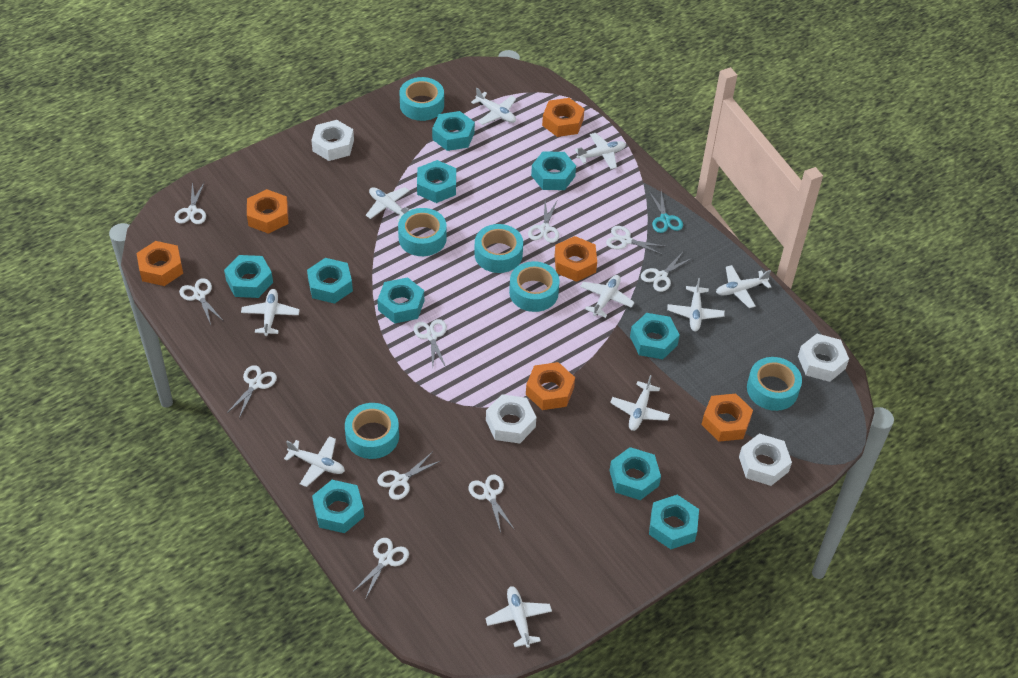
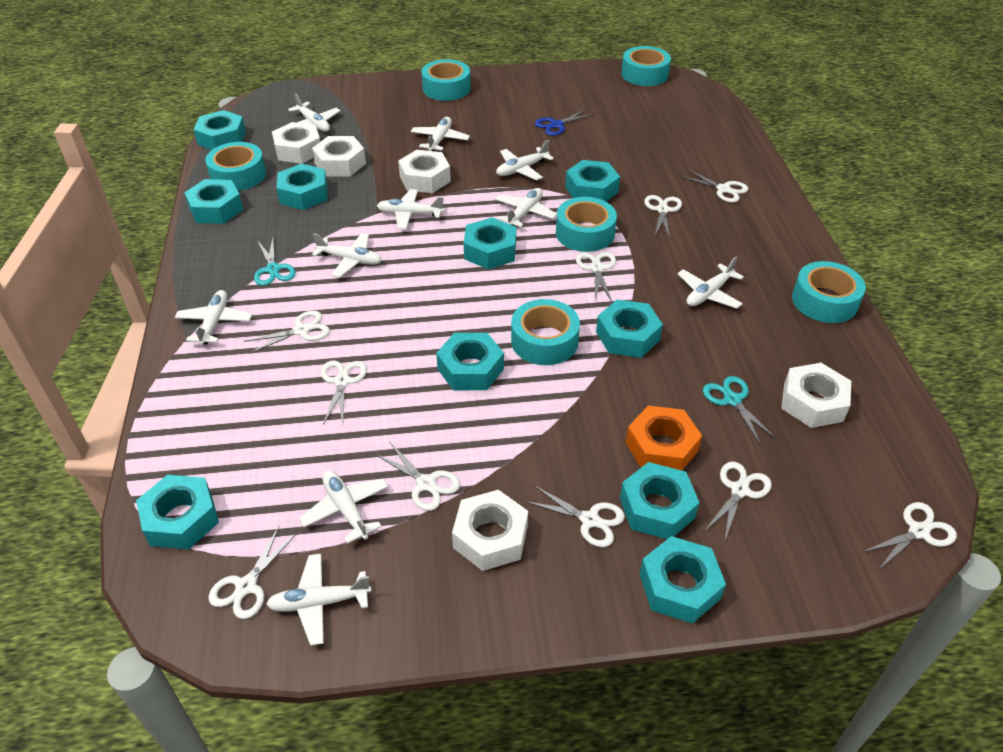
blue scissors: none = 0 -> [535,109,594,136] = 1
orange nut: [137,241,183,286] [247,189,288,234] [526,362,575,410] [542,98,584,137] [555,236,597,282] [701,394,753,442] = 6 -> [626,406,702,470] = 1
turquoise scissors: [649,191,683,233] = 1 -> [254,238,296,286] [703,376,777,445] = 2
white nut: [311,120,354,161] [486,394,536,443] [739,433,792,486] [798,334,849,382] = 4 -> [272,122,320,164] [312,136,366,176] [398,150,451,193] [452,490,528,571] [781,363,851,428] = 5

